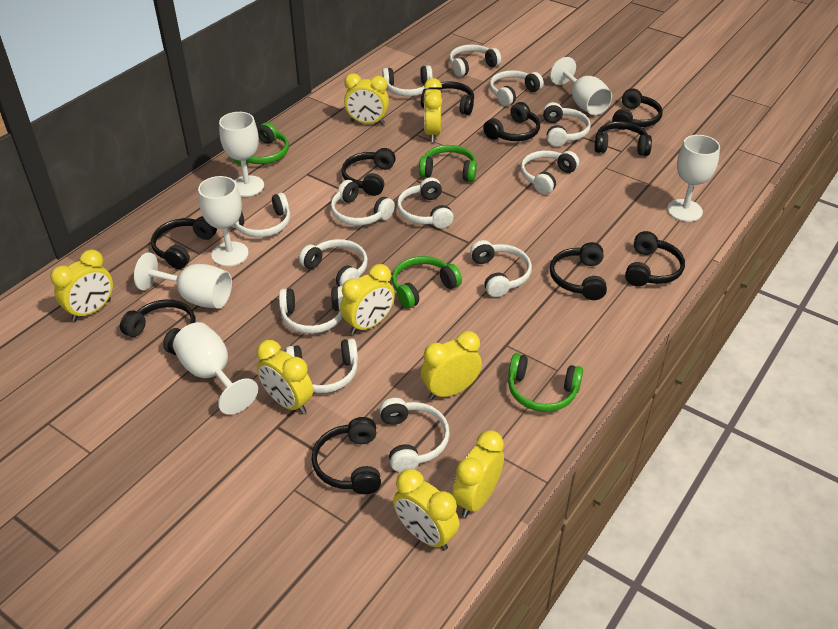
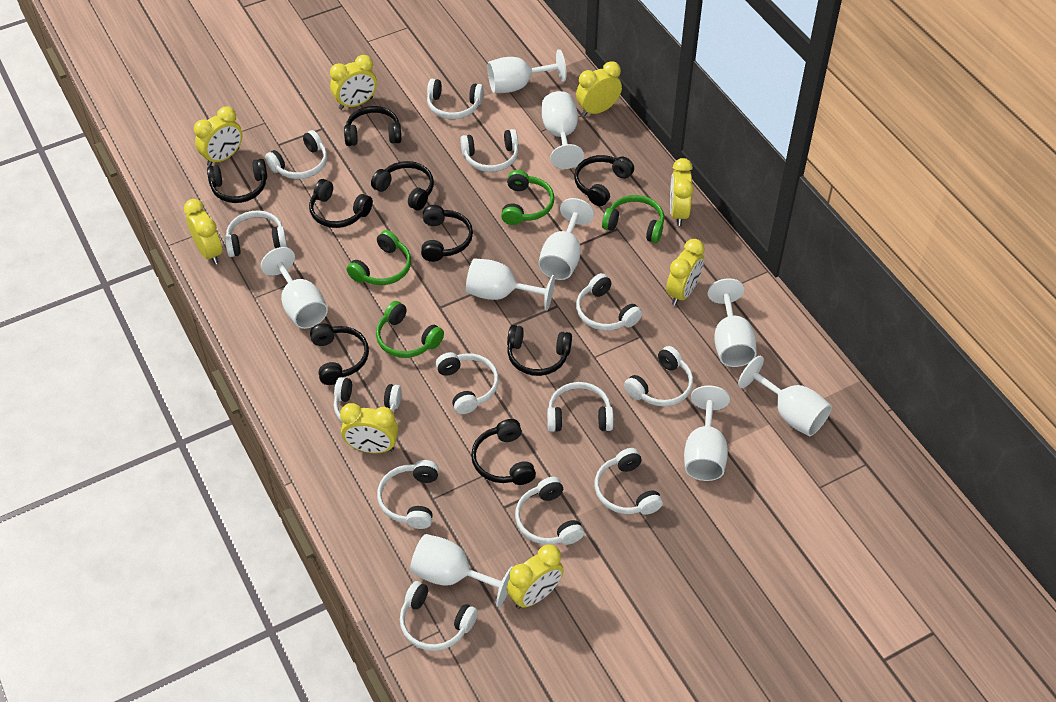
black headphones: [120,299,196,355] [151,216,217,269] [312,417,381,494] [342,148,396,196] [421,81,474,115] [483,102,540,141] [550,242,607,300] [595,121,652,156] [612,88,663,130] [625,231,685,287] = 10 -> [207,159,267,203] [309,179,373,228] [310,323,369,385] [344,106,401,146] [371,161,434,210] [421,205,473,262] [471,419,536,485] [507,325,572,376] [574,155,634,206] = 9
white goblet: [134,252,232,309] [173,322,258,415] [198,176,249,267] [219,112,264,197] [550,57,612,115] [667,135,720,222] = 6 -> [261,247,328,329] [410,534,513,607] [466,258,555,311] [487,49,566,93] [538,198,594,280] [542,91,584,169] [684,386,730,481] [707,278,757,367] [738,356,832,436] = 9

